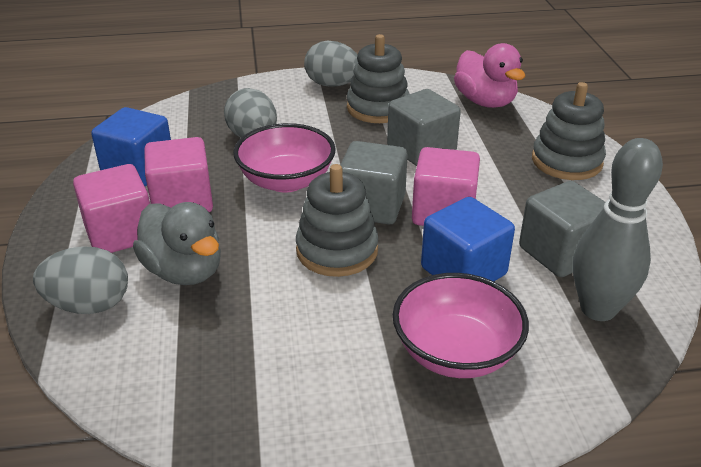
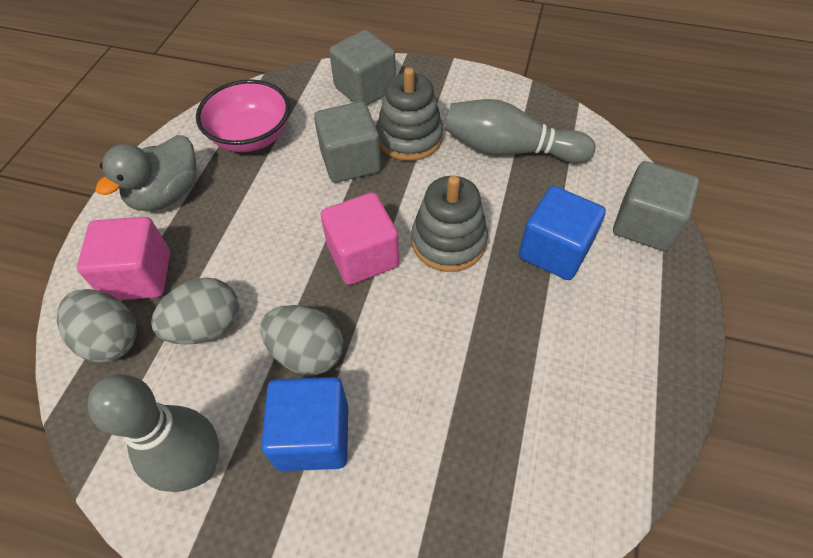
grey bowling pin: [573,138,663,321] = 1 -> [88,374,219,492] [445,99,595,163] = 2
grey stacking toy: [296,164,378,277] [347,34,410,123] [532,82,606,180] = 3 -> [376,67,443,161] [411,175,488,272] = 2
pink bowl: [233,123,336,193] [393,273,529,378] = 2 -> [196,79,290,152] = 1
pink cube: [73,164,150,253] [144,137,213,212] [412,147,480,226] = 3 -> [77,217,170,300] [321,192,399,285] = 2
pink duck: [454,43,525,108] = 1 -> none = 0

